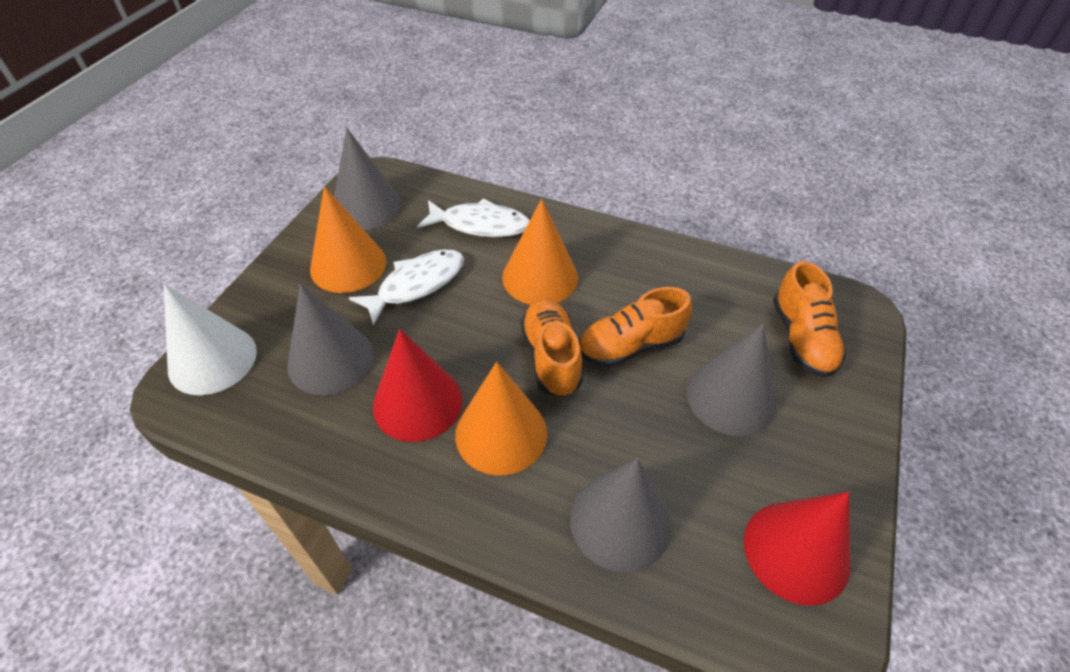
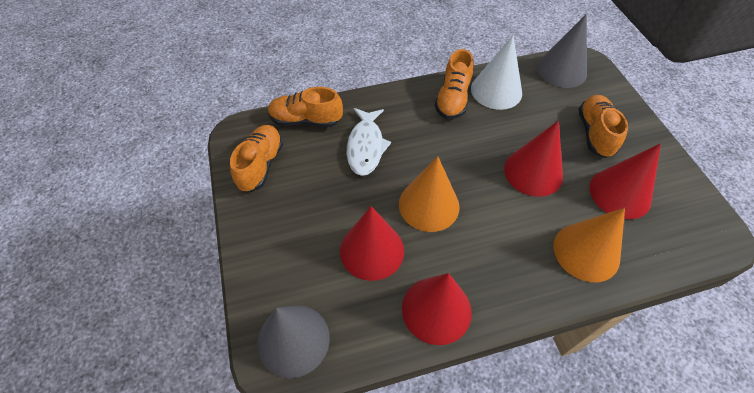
grey cone: [287,283,374,395] [334,128,401,230] [570,458,671,572] [686,324,776,436] = 4 -> [257,305,330,378] [537,14,587,88] = 2
orange cone: [310,186,386,293] [455,362,547,476] [502,199,578,305] = 3 -> [399,156,460,232] [554,208,625,282] = 2
orange shoe: [521,298,583,397] [579,287,692,368] [773,261,846,378] = 3 -> [230,125,283,192] [268,87,343,127] [435,49,474,119] [579,95,628,158] = 4
red cone: [373,329,463,442] [744,492,851,606] = 2 -> [340,206,404,281] [402,273,472,345] [504,121,563,197] [590,143,661,219] = 4
white fish: [349,249,464,326] [417,198,530,237] = 2 -> [347,108,391,176] = 1

